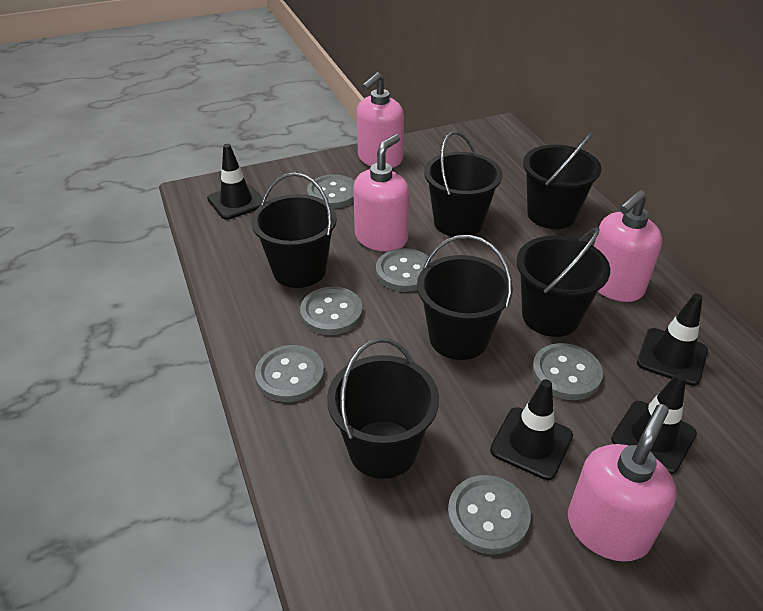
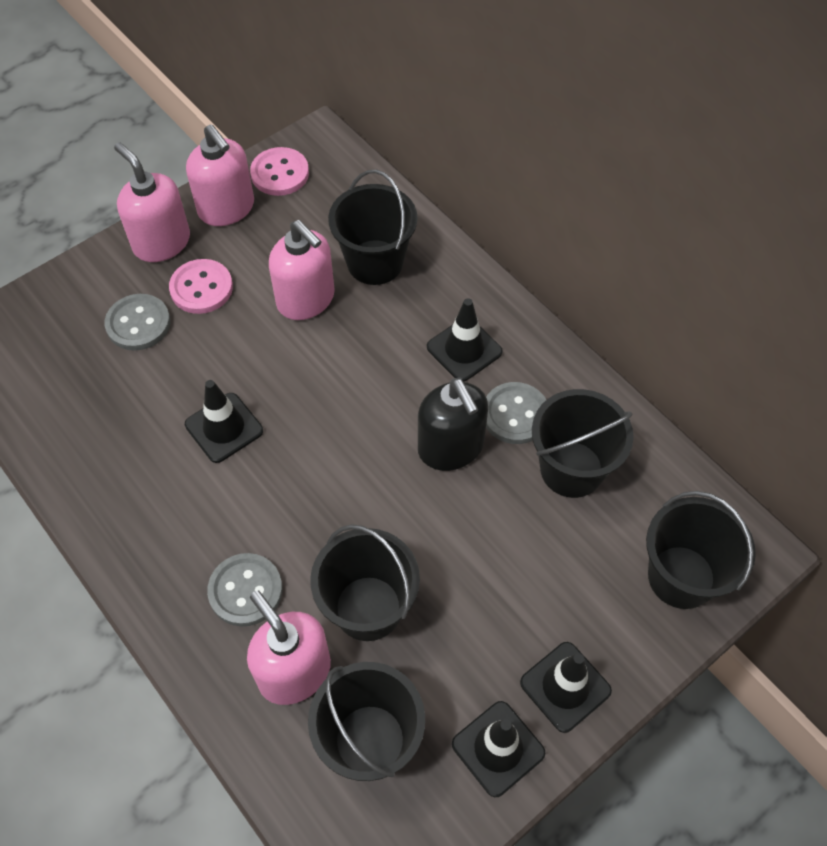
black bucket: [251,173,337,288] [327,338,439,479] [417,235,513,360] [424,131,502,237] [516,227,610,337] [523,133,602,229] = 6 -> [308,662,425,781] [310,524,420,641] [328,170,418,285] [532,389,634,498] [646,491,756,609] = 5
black soap dispenser: none = 0 -> [418,378,488,471] = 1
grey button: [255,345,324,402] [300,286,363,335] [307,175,355,209] [376,248,433,292] [448,475,531,554] [532,343,603,400] = 6 -> [105,294,171,351] [207,553,283,627] [486,382,546,444] = 3
pink button: none = 0 -> [169,259,233,314] [250,147,309,196] = 2

